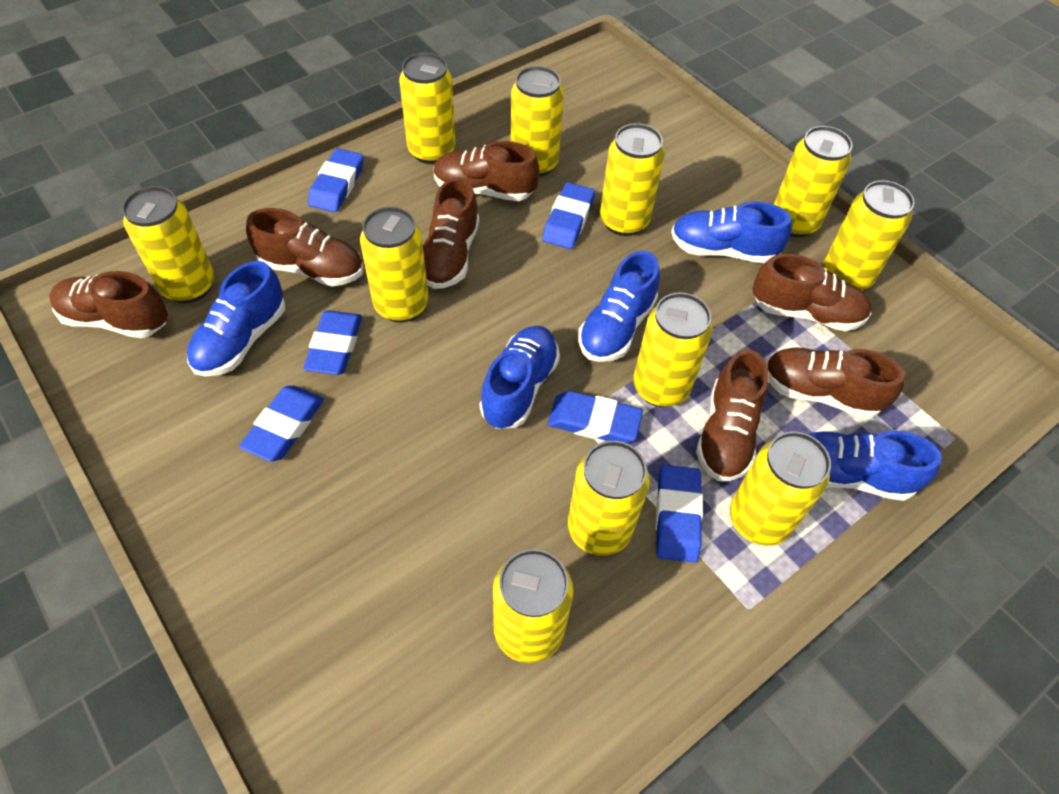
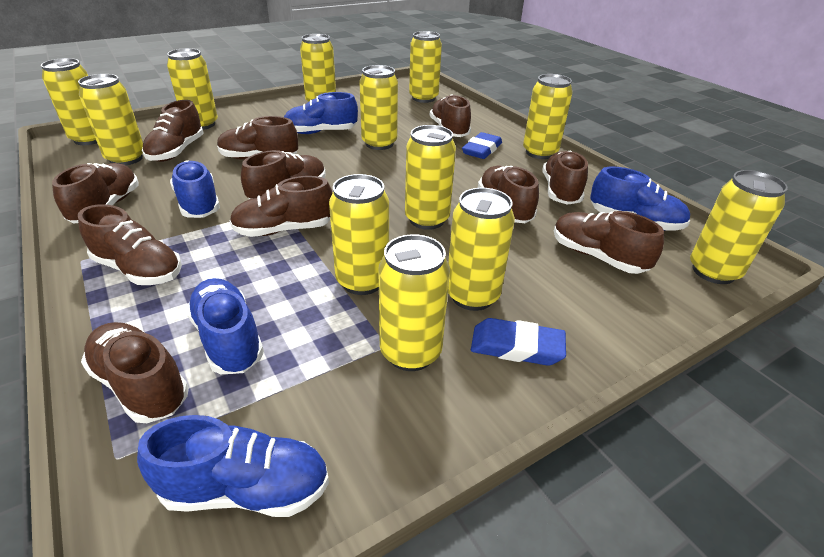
blue eraser: [239,386,324,462] [303,310,362,375] [308,148,364,213] [542,182,595,249] [548,391,643,443] [656,465,703,563] = 6 -> [462,132,502,159] [471,318,566,366] = 2
brown shoe: [49,271,168,338] [246,208,363,286] [423,177,479,289] [433,141,540,201] [696,350,769,481] [752,254,872,331] [766,347,905,418] = 7 -> [52,163,138,224] [78,204,182,285] [81,322,189,423] [142,100,204,162] [217,116,298,160] [230,176,333,237] [241,150,326,199] [430,94,471,137] [478,166,539,223] [543,151,588,205] [554,211,664,274] = 11
yellow can: [122,186,215,303] [360,207,429,323] [399,52,456,164] [493,549,573,663] [510,66,564,177] [568,441,650,556] [600,123,665,236] [633,292,712,407] [730,431,831,546] [774,126,853,237] [823,180,915,290] = 11 -> [41,58,97,145] [78,74,143,165] [167,48,218,130] [300,34,336,102] [329,174,389,295] [359,65,398,150] [378,234,450,371] [405,125,456,230] [409,31,442,103] [448,188,515,311] [523,74,573,159] [690,170,788,284] = 12

